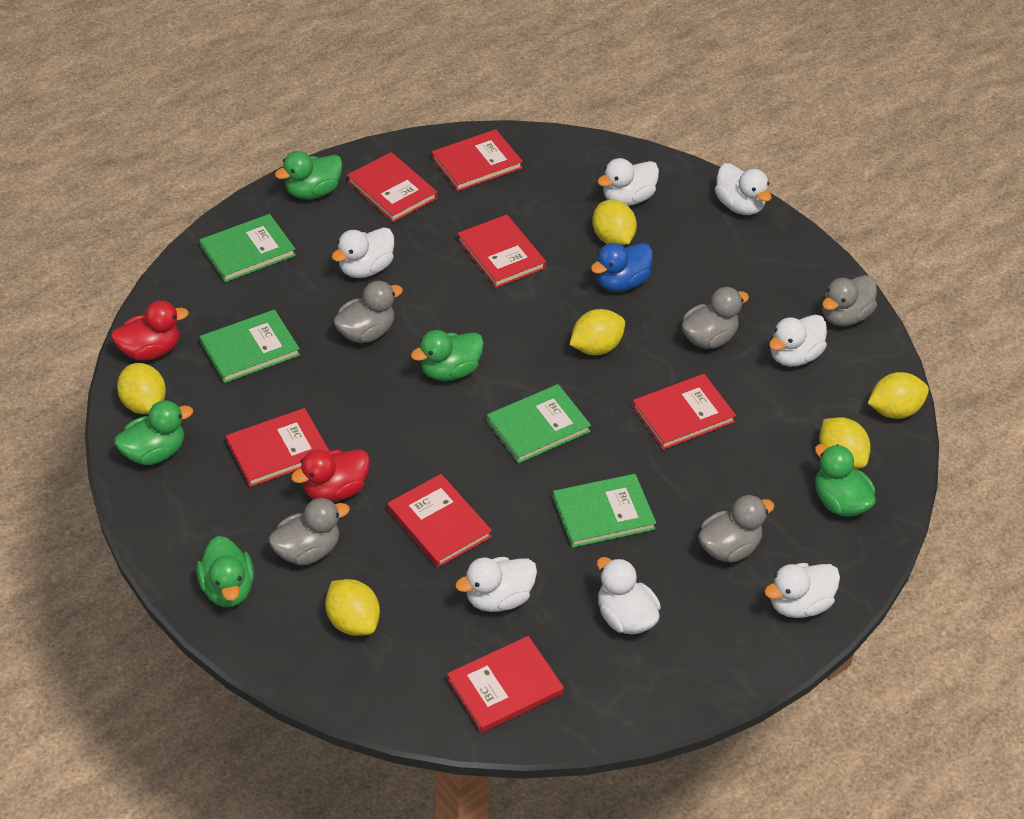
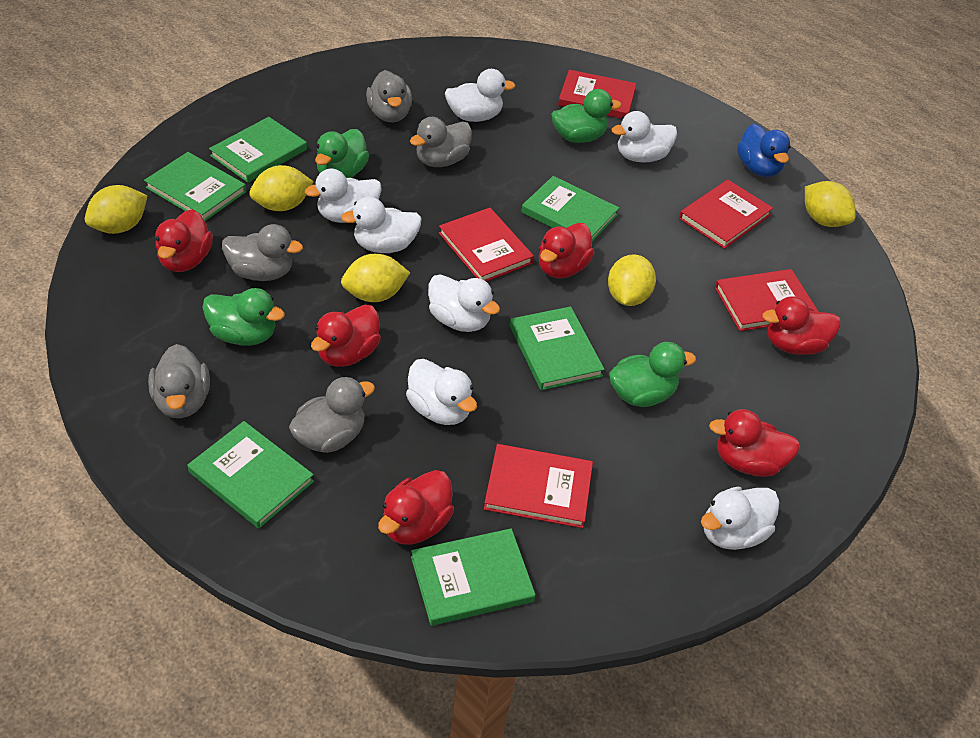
green book: [199,214,296,282] [200,309,300,383] [487,384,591,463] [553,474,656,548] = 4 -> [144,152,246,221] [188,421,314,529] [209,117,307,183] [411,529,536,626] [510,306,605,390] [521,176,619,242] = 6
green duck: [114,400,193,465] [196,536,254,607] [275,151,343,199] [411,330,484,381] [815,444,876,517] = 5 -> [202,288,285,346] [315,129,369,178] [552,89,622,143] [609,342,696,407] = 4
red book: [226,408,329,487] [347,152,437,222] [387,474,492,567] [432,129,523,191] [447,636,564,733] [457,214,546,288] [632,374,736,450] = 7 -> [439,208,534,282] [484,444,593,528] [558,70,637,119] [679,180,773,249] [715,269,819,331] = 5
red duck: [111,300,189,361] [291,449,370,502] = 2 -> [155,209,213,272] [311,305,381,367] [378,470,454,545] [539,223,595,278] [709,409,800,477] [762,296,840,355] = 6
yellow lemon: [117,363,166,414] [325,579,380,636] [570,309,625,355] [592,200,637,246] [819,417,871,469] [868,372,929,419] = 6 -> [85,185,147,234] [249,165,314,211] [341,254,410,302] [608,254,656,306] [805,181,856,227] = 5

